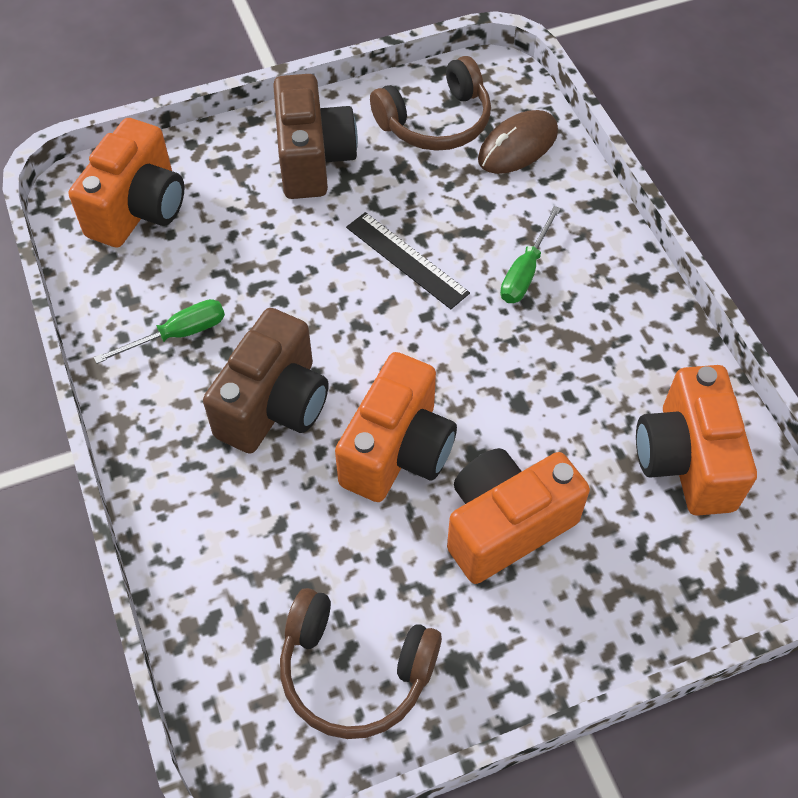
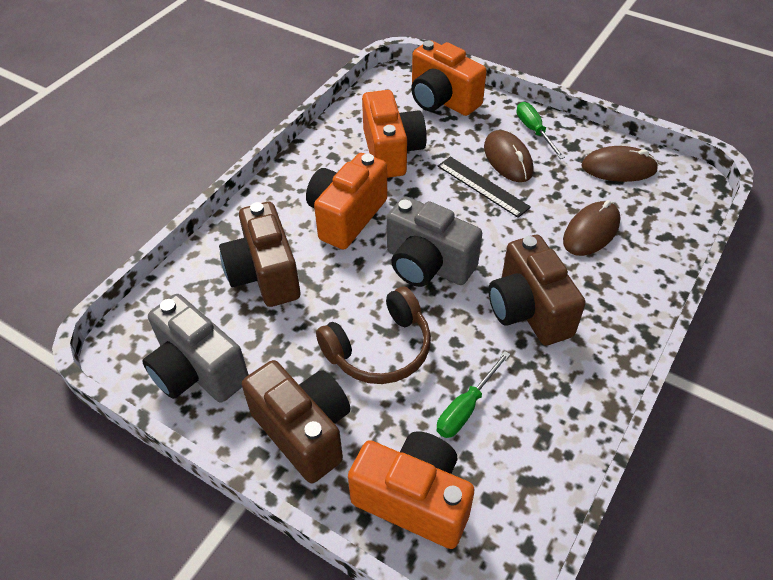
brown camera: [203,308,329,454] [273,74,358,199] = 2 -> [219,202,300,307] [242,360,350,483] [488,235,586,346] = 3
brown headphones: [280,588,442,739] [370,56,491,151] = 2 -> [316,286,431,384] = 1
brown mouse: [478,110,558,174] = 1 -> [484,130,533,182] [563,200,621,256] [581,146,659,182] = 3
grey camera: none = 0 -> [142,294,249,402] [387,196,482,287] = 2

